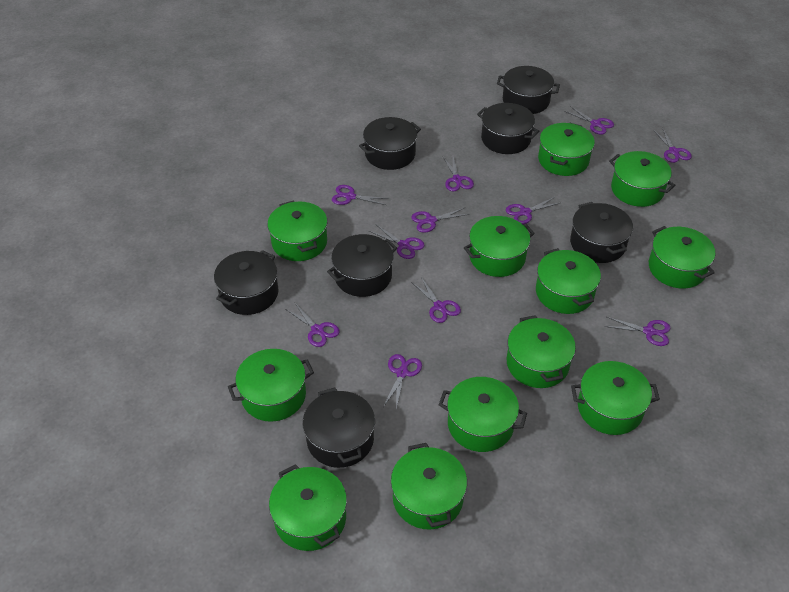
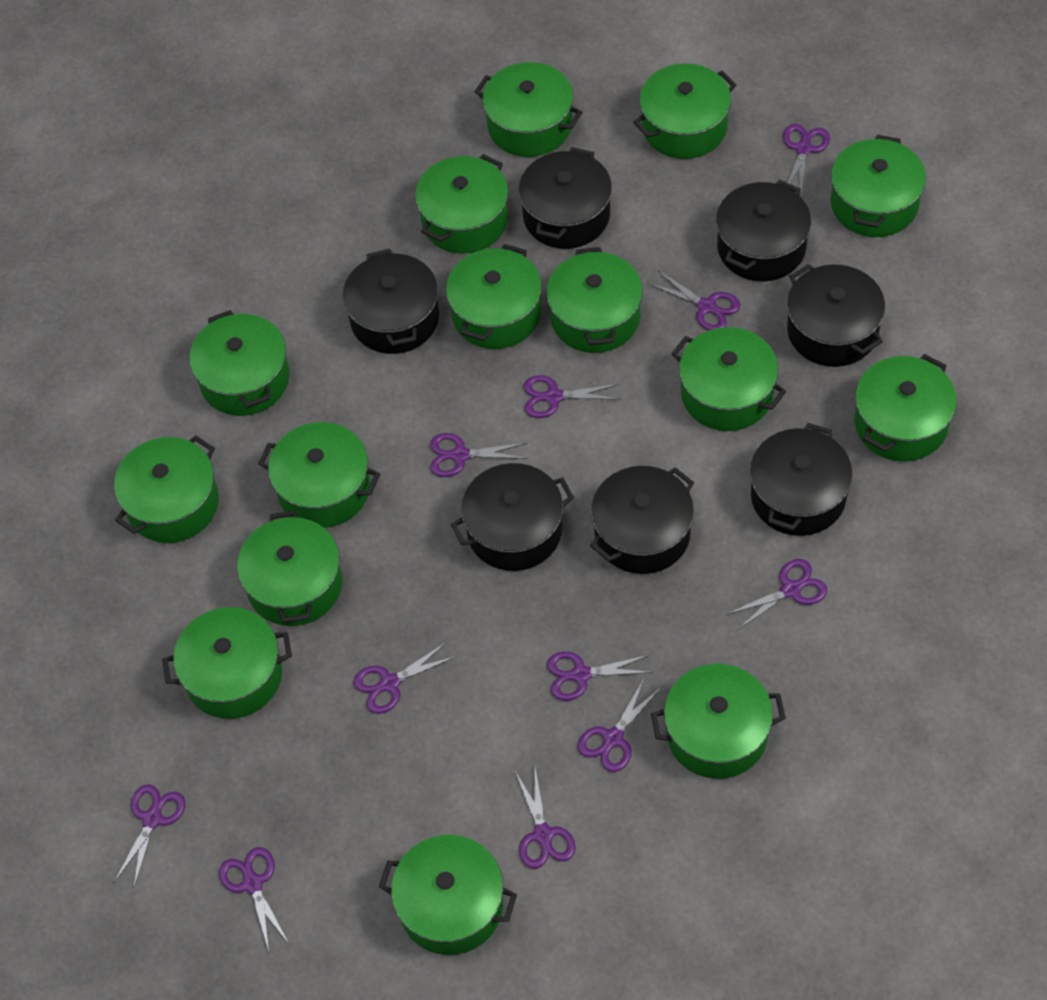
green pot: [228,349,314,422] [267,200,327,261] [269,464,347,551] [391,443,467,530] [439,377,527,452] [464,216,535,277] [507,315,576,388] [536,248,601,314] [538,122,595,176] [571,361,660,435] [609,151,675,207] [649,226,715,288] = 12 -> [114,435,219,543] [162,607,292,719] [189,310,290,416] [237,510,342,626] [258,422,380,528] [379,835,517,955] [415,154,508,254] [446,244,542,349] [474,62,582,157] [546,247,643,353] [633,64,736,159] [651,664,786,779] [671,327,786,431] [830,135,926,237] [854,354,957,462] = 15

